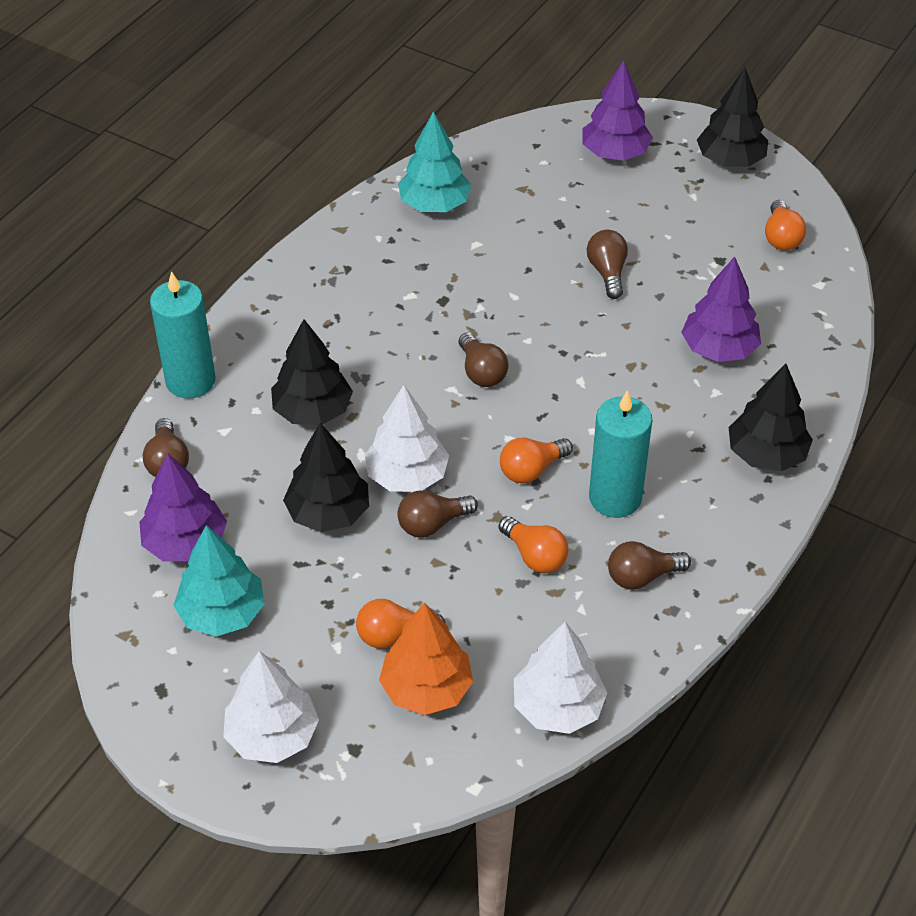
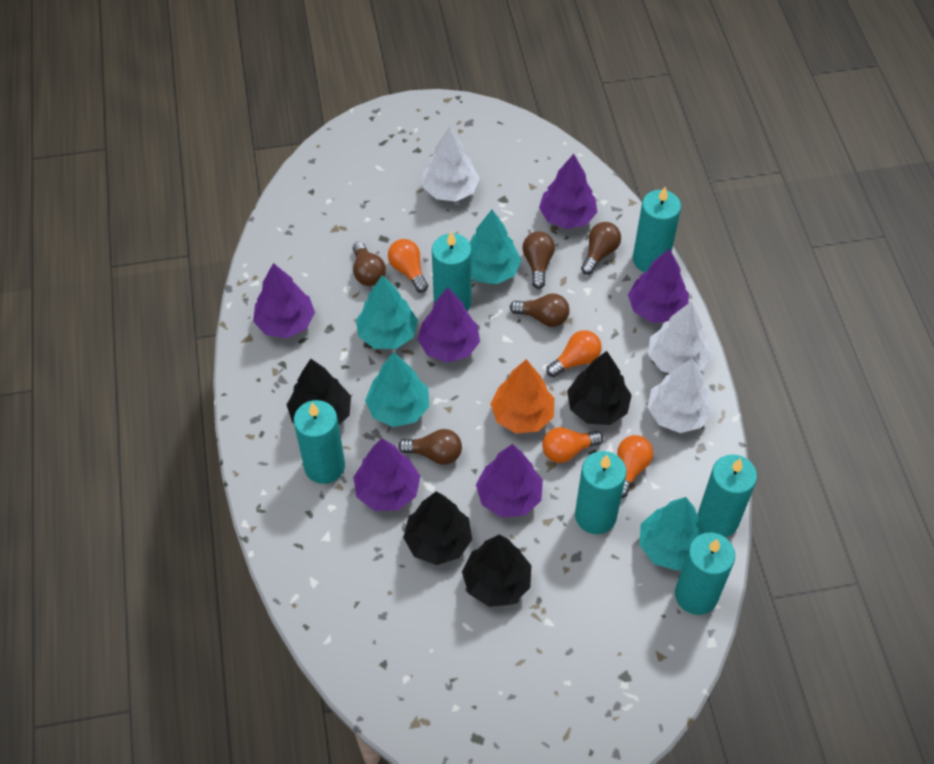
purple tree: [139,453,227,561] [582,60,653,161] [681,257,761,362] = 3 -> [253,263,315,338] [353,438,420,511] [417,287,480,363] [476,444,543,517] [539,154,597,229] [628,248,689,323] = 6
turquoise candle: [150,271,216,398] [589,390,652,518] = 2 -> [294,400,345,484] [432,231,472,311] [575,451,626,534] [633,187,681,272] [675,532,735,615] [697,454,757,537] = 6
turquoise tree: [173,525,265,637] [398,111,471,212] = 2 -> [356,275,418,349] [365,352,429,427] [470,210,521,284] [639,497,705,571] = 4

